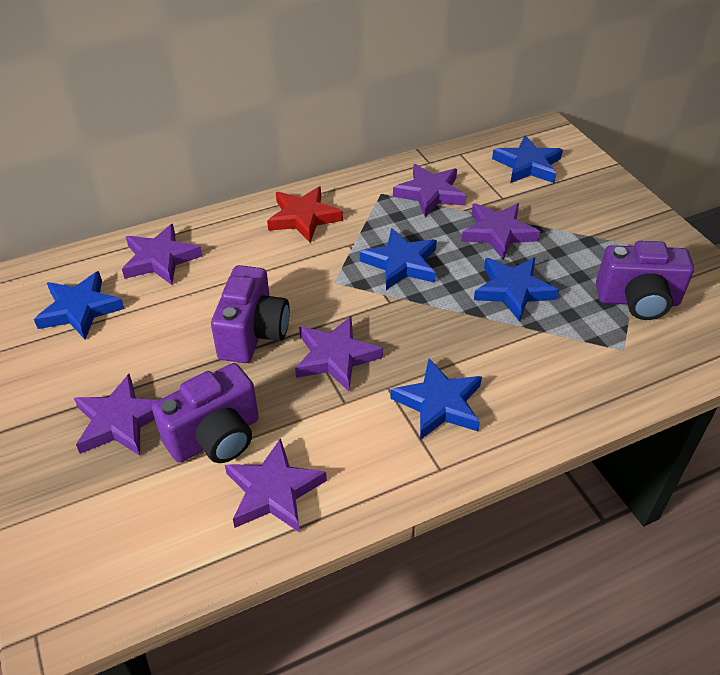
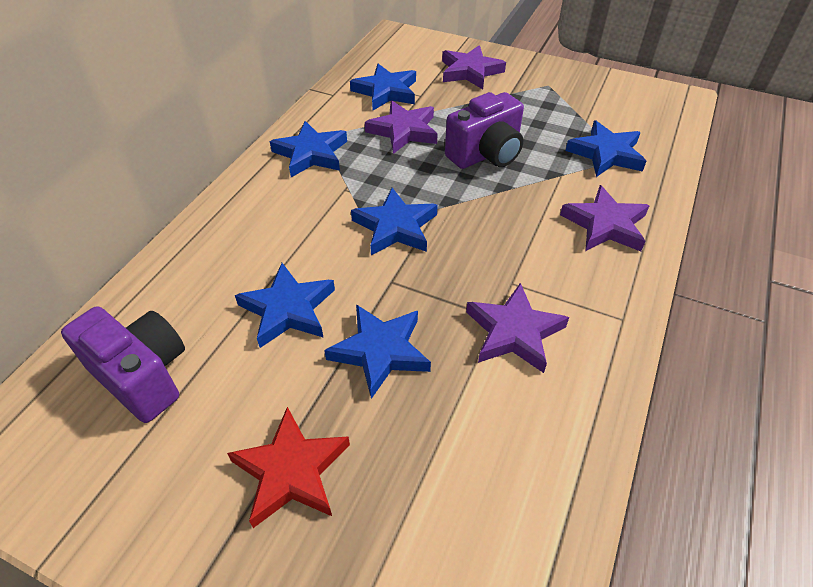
blue star: [34,271,125,340] [360,228,437,290] [390,358,482,440] [474,258,559,322] [492,135,563,183] = 5 -> [235,263,335,348] [270,121,347,177] [324,304,431,399] [350,64,416,110] [351,188,438,255] [565,121,646,177] = 6
purple camera: [152,363,259,463] [211,265,290,363] [596,241,694,320] = 3 -> [61,306,185,423] [445,92,524,169] = 2
purple star: [74,374,158,456] [122,224,202,285] [225,438,327,533] [295,316,383,392] [393,164,466,217] [461,203,540,260] = 6 -> [365,101,438,154] [442,45,506,89] [466,283,569,373] [560,185,650,251] = 4

